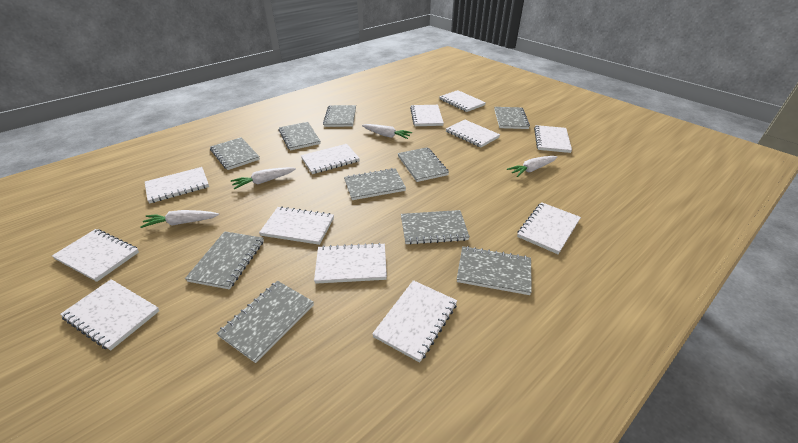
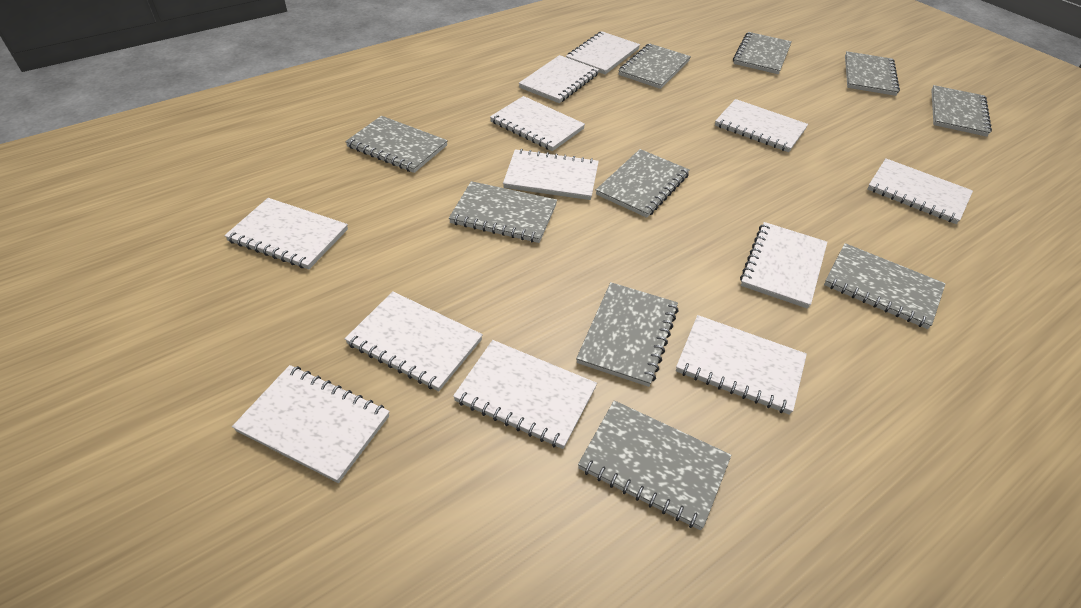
white carrot: [140,210,219,228] [231,167,296,190] [362,124,412,139] [507,156,557,177] = 4 -> none = 0

